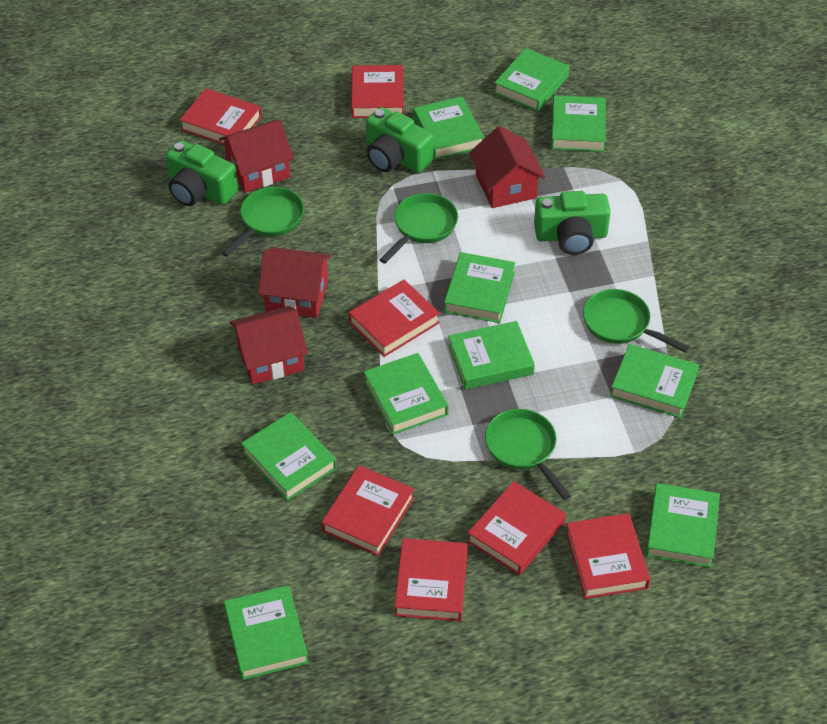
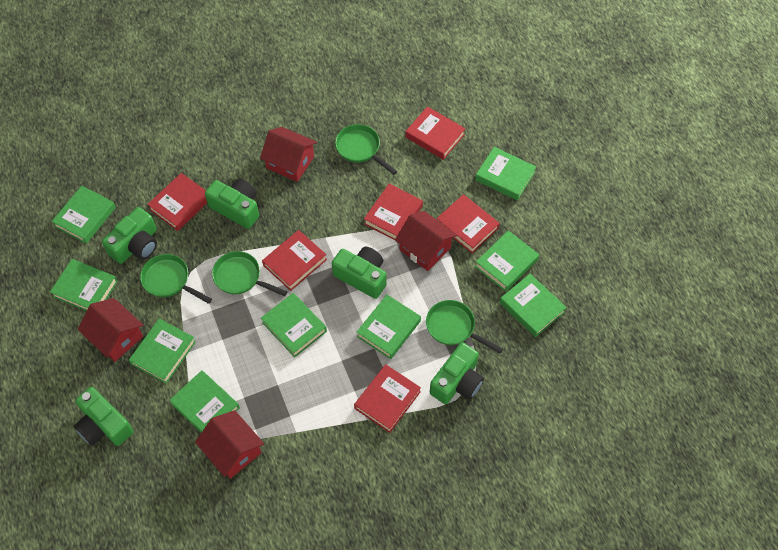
green book: [224,585,309,680] [241,412,337,501] [364,353,448,435] [413,96,484,160] [444,252,515,323] [448,321,535,389] [494,48,570,111] [551,95,606,152] [610,344,699,418] [646,483,720,568] = 10 -> [50,259,118,311] [52,186,116,244] [129,319,196,384] [169,370,240,433] [261,293,327,358] [357,295,421,359] [475,147,536,200] [475,230,539,292] [500,274,567,337] = 9
green camera: [166,140,238,206] [366,107,434,173] [534,191,611,255] = 3 -> [74,387,133,446] [102,207,157,264] [205,179,259,229] [332,247,386,299] [430,343,484,404] = 5
red book: [180,88,262,145] [321,465,414,556] [349,280,440,357] [351,65,404,118] [395,538,468,621] [467,481,566,575] [566,513,650,599] = 7 -> [147,173,207,231] [262,230,327,291] [354,364,421,433] [364,184,423,240] [405,106,466,160] [436,194,500,253] = 6

